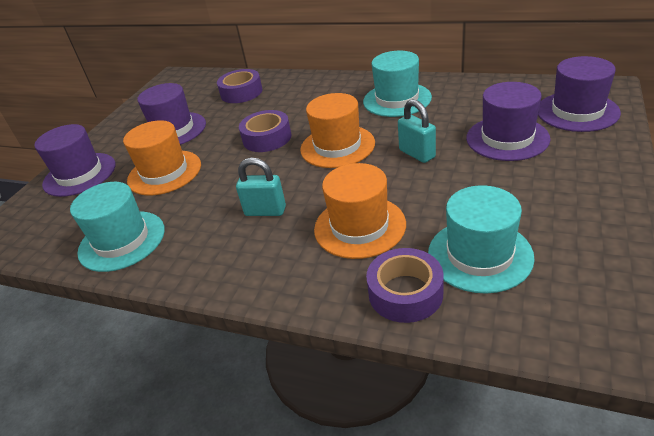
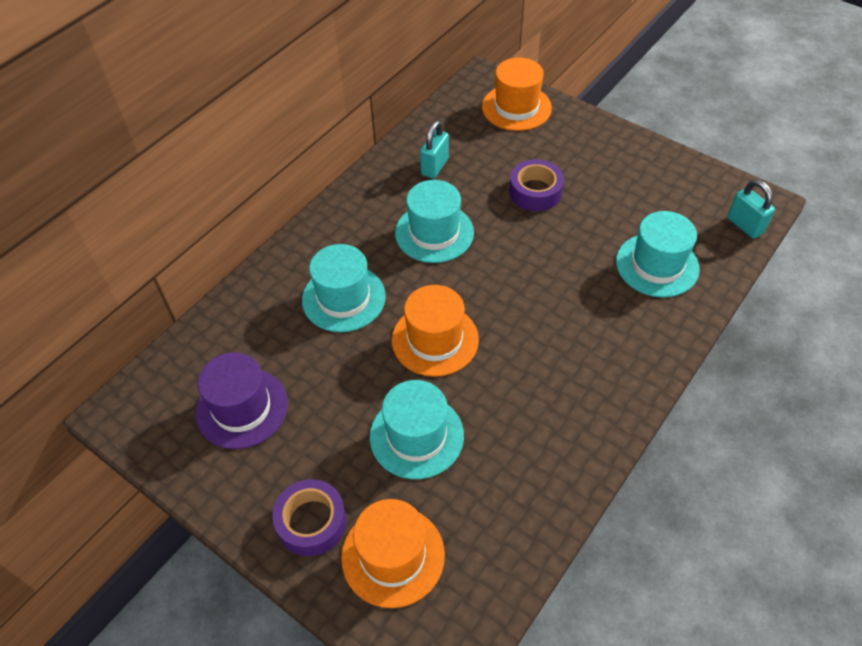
purple hat: [34,124,116,197] [137,83,206,145] [466,82,550,161] [538,56,621,132] = 4 -> [196,352,288,449] = 1
purple tape: [217,69,262,103] [239,110,291,152] [366,248,444,323] = 3 -> [272,479,347,556] [509,159,564,211] = 2
turquoise hat: [70,182,165,272] [363,51,432,117] [428,185,535,294] = 3 -> [302,244,386,332] [370,380,464,479] [395,180,474,263] [616,211,700,297] = 4

